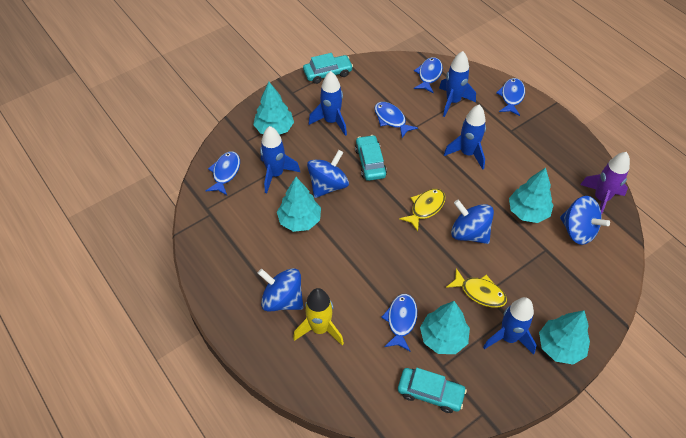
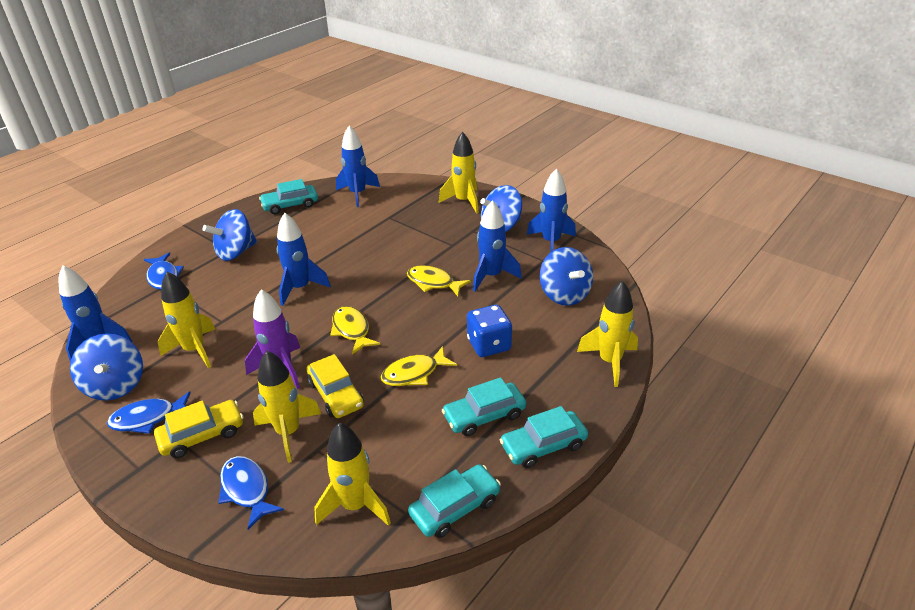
blue dice: none = 0 -> [467,305,512,357] = 1
blue fish: [206,151,240,195] [374,102,418,138] [381,294,417,351] [414,57,443,93] [496,78,525,116] = 5 -> [107,391,190,434] [144,252,184,290] [218,456,284,530] = 3
turquoise car: [303,53,353,84] [355,135,387,181] [398,368,467,413] = 3 -> [259,179,318,214] [408,464,501,538] [442,377,526,436] [500,406,588,468] = 4
turquoise tree: [253,82,294,135] [277,177,321,232] [420,301,470,354] [509,168,553,223] [539,310,590,365] = 5 -> none = 0
yellow car: none = 0 -> [154,400,244,458] [306,354,364,418] = 2
yellow fish: [399,189,445,232] [446,268,507,308] = 2 -> [330,306,380,354] [381,346,457,386] [407,265,471,296] = 3
yellow rocket: [293,288,344,345] = 1 -> [158,271,216,368] [253,351,321,463] [314,423,391,526] [439,132,479,214] [577,281,638,387] = 5

